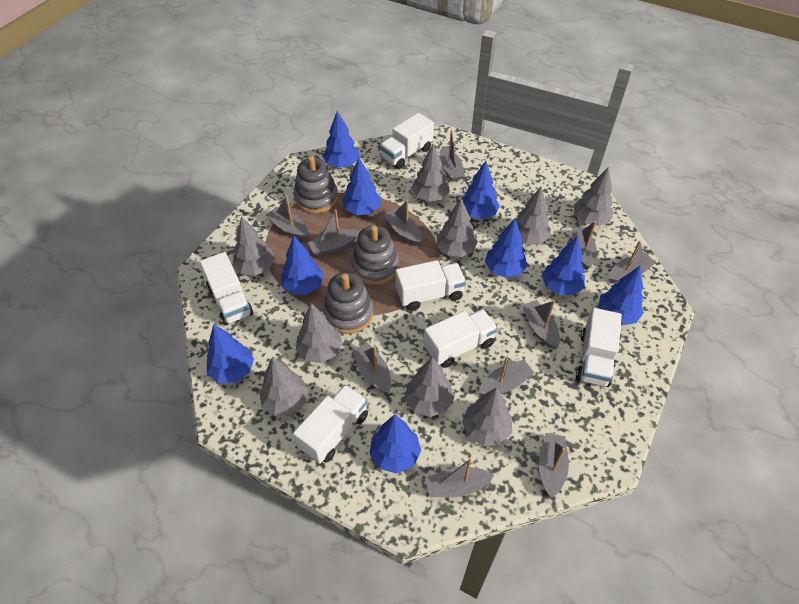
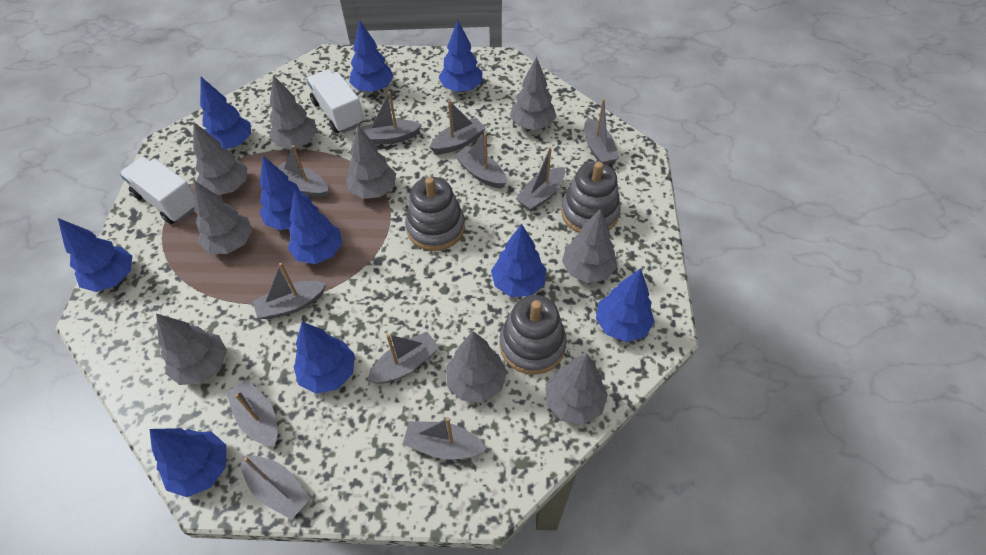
blue tree: [207,324,254,383] [281,236,324,294] [323,111,359,168] [342,157,381,215] [370,414,421,474] [462,161,500,219] [485,219,527,278] [542,236,585,295] [598,266,644,325] = 9 -> [58,218,132,292] [149,428,226,497] [200,77,251,149] [259,156,311,230] [288,190,342,264] [294,322,355,394] [349,20,394,92] [439,20,482,92] [491,224,546,297] [596,268,655,342] = 10
white truck: [200,252,253,325] [293,384,368,464] [379,113,434,169] [396,260,466,310] [424,309,498,368] [576,308,622,387] = 6 -> [120,157,194,224] [306,69,364,133] = 2

